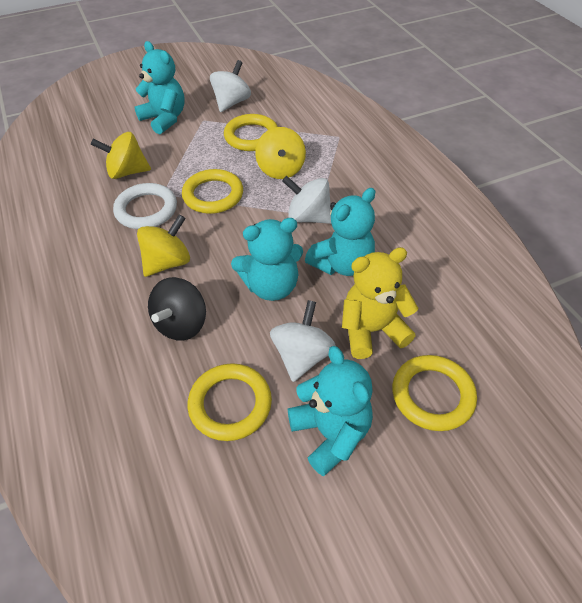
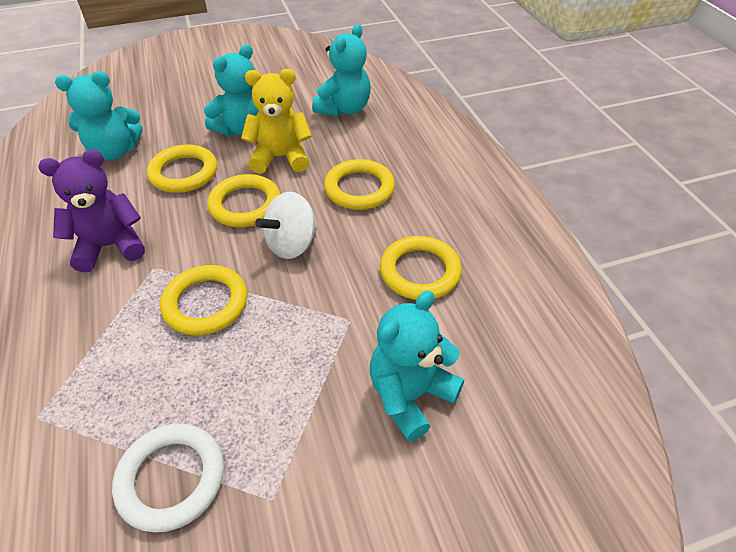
black spinning top: [148,277,206,341] = 1 -> none = 0
purple teddy bear: none = 0 -> [38,149,145,272] = 1
white spinning top: [210,60,251,112] [270,300,336,382] [282,176,331,224] = 3 -> [255,192,317,259] = 1
yellow ring: [182,169,243,214] [187,363,272,441] [224,114,278,151] [392,355,477,431] = 4 -> [147,144,217,193] [160,265,247,335] [207,174,281,227] [324,159,395,210] [380,236,462,300] = 5
yellow spinning top: [91,132,151,179] [137,214,190,277] [255,127,306,179] = 3 -> none = 0

